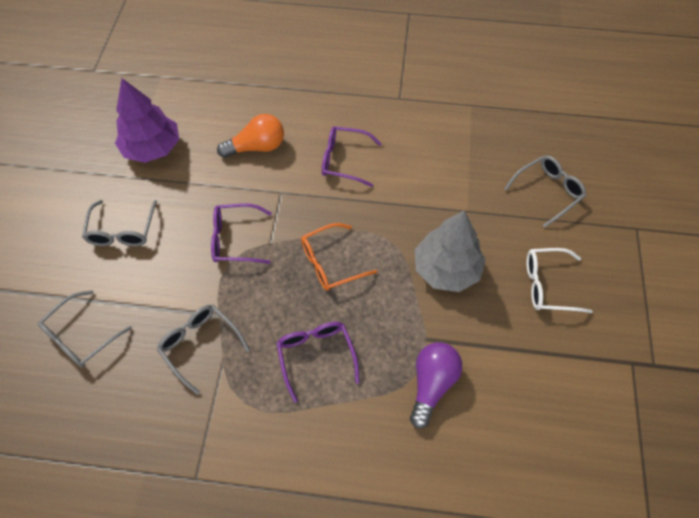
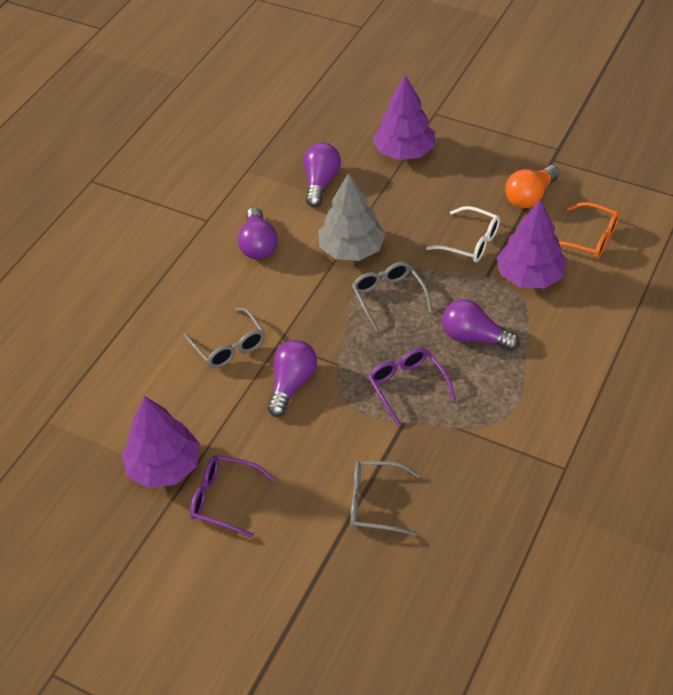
grey glasses: [38,290,132,368] [82,200,157,246] [157,305,250,395] [504,155,586,228] = 4 -> [184,307,265,368] [351,461,420,536] [352,262,432,332] = 3
purple glasses: [211,203,272,264] [276,322,360,402] [322,126,382,187] = 3 -> [190,455,275,537] [368,348,456,426] = 2
purple light bulb: [410,342,462,429] = 1 -> [238,207,278,259] [267,340,317,417] [304,143,341,207] [442,299,520,351] = 4
purple tree: [115,78,179,163] = 1 -> [122,396,200,488] [373,75,435,160] [496,199,567,288] = 3

